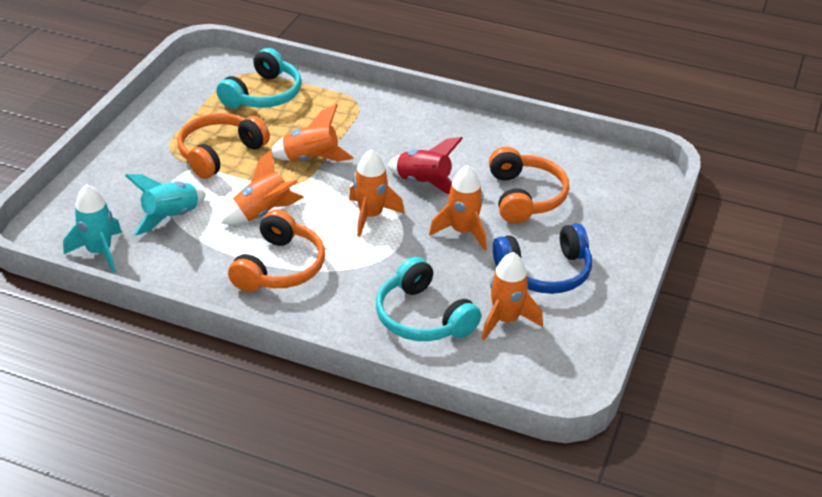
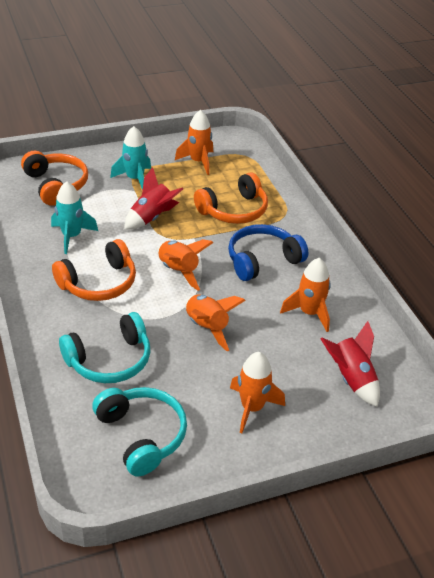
red rocket: [388,137,463,194] = 1 -> [124,167,183,230] [320,321,380,407] = 2

